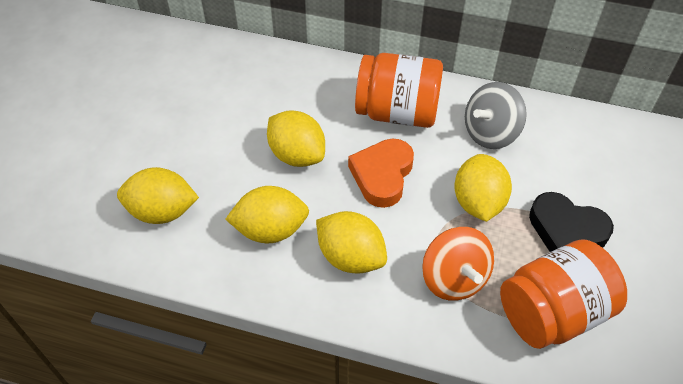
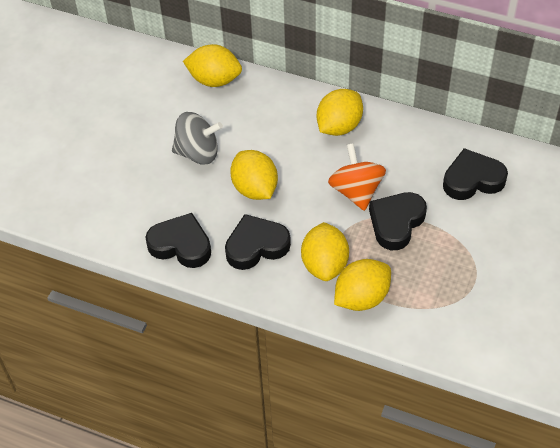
black heart: [529,192,614,252] = 1 -> [145,213,211,268] [225,214,291,270] [369,192,427,250] [443,148,508,200] = 4
orange heart: [348,139,414,208] = 1 -> none = 0
orange jar: [355,53,443,128] [500,239,627,349] = 2 -> none = 0

